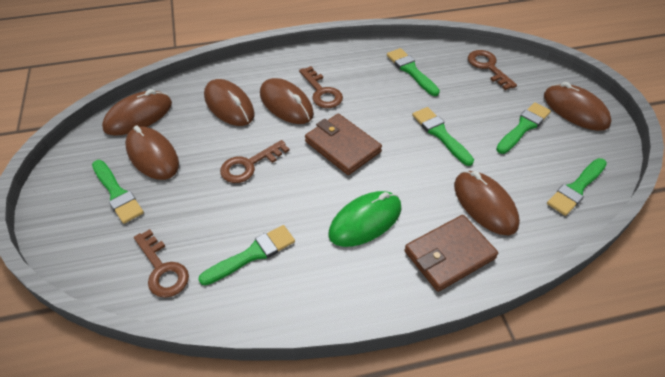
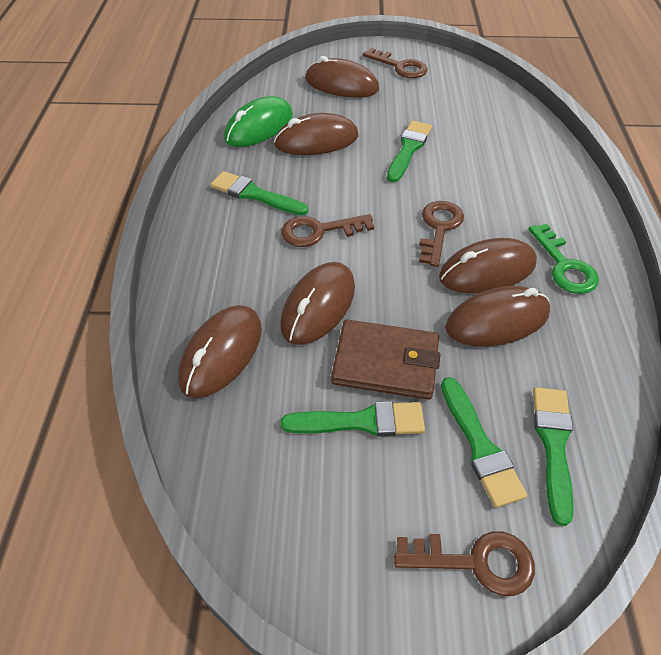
brown wallet: [305,113,382,175] [405,215,498,292] = 2 -> [331,319,441,400] = 1
green brush: [92,160,144,224] [198,225,295,285] [387,48,440,96] [412,107,474,166] [496,102,551,154] [547,158,607,216] = 6 -> [210,171,308,215] [281,401,425,436] [387,121,432,182] [441,377,527,508] [533,387,574,526] = 5
green key: none = 0 -> [529,223,599,294] = 1

